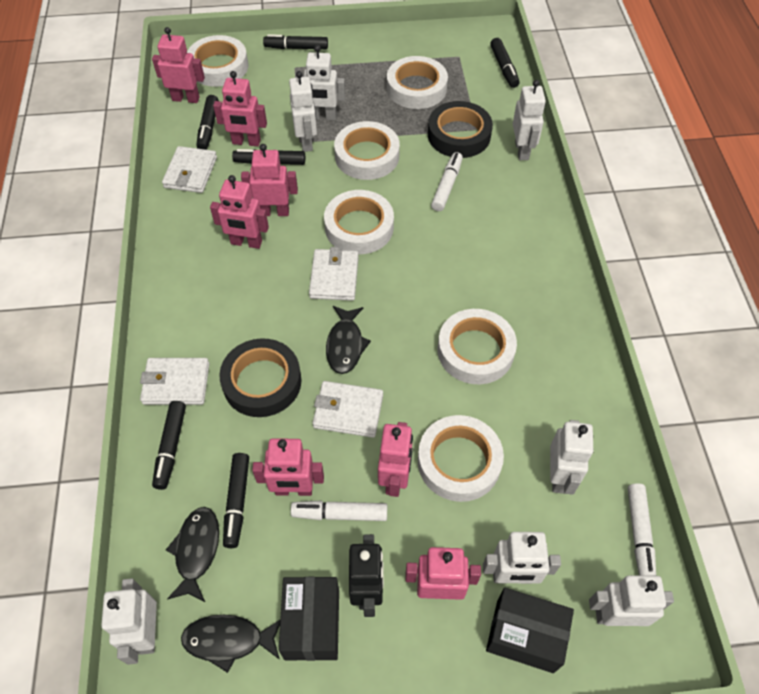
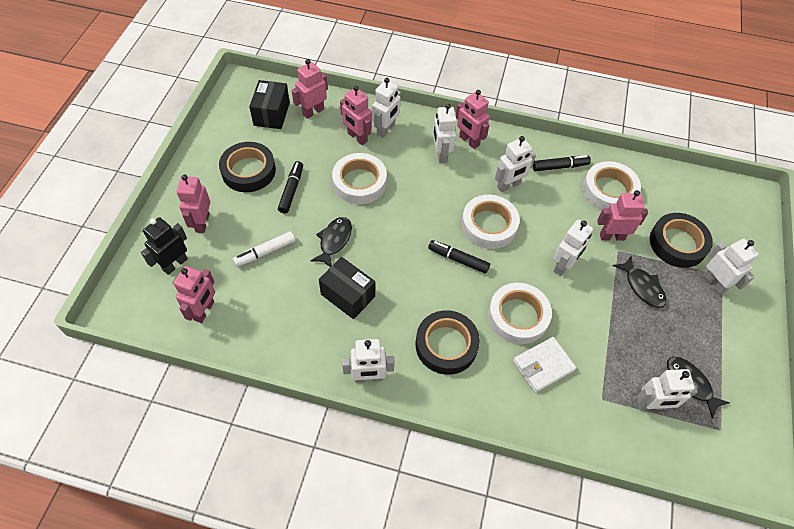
black marker: [152,401,186,490] [196,95,219,150] [223,453,249,548] [232,149,305,165] [263,34,328,49] [490,38,520,88] = 6 -> [278,161,303,214] [428,240,490,274] [533,155,591,171] = 3
black tape: [219,338,302,417] [428,101,493,158] = 2 -> [219,142,276,192] [416,310,480,375] [650,213,713,268] = 3
pink robot: [152,27,205,103] [210,175,269,249] [213,71,267,146] [241,144,298,216] [252,439,324,496] [378,422,413,497] [405,547,481,600] = 7 -> [174,266,215,323] [176,174,210,233] [292,59,328,119] [340,85,372,145] [456,90,490,149] [597,190,648,241] = 6
white marker: [291,501,387,521] [431,152,463,211] [628,483,656,576] = 3 -> [233,231,295,267] = 1
white tape: [187,35,248,87] [324,190,394,254] [334,121,400,180] [387,56,448,109] [418,415,504,502] [438,309,517,384] = 6 -> [332,153,387,204] [461,195,520,249] [488,283,552,344] [583,161,641,210] = 4
white wallet: [140,358,209,405] [162,146,217,193] [309,247,359,301] [312,381,383,438] = 4 -> [513,337,576,393] = 1

